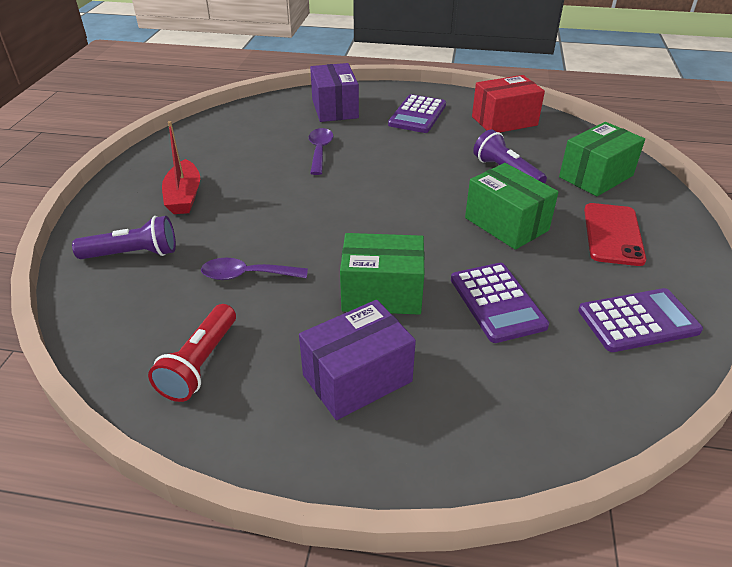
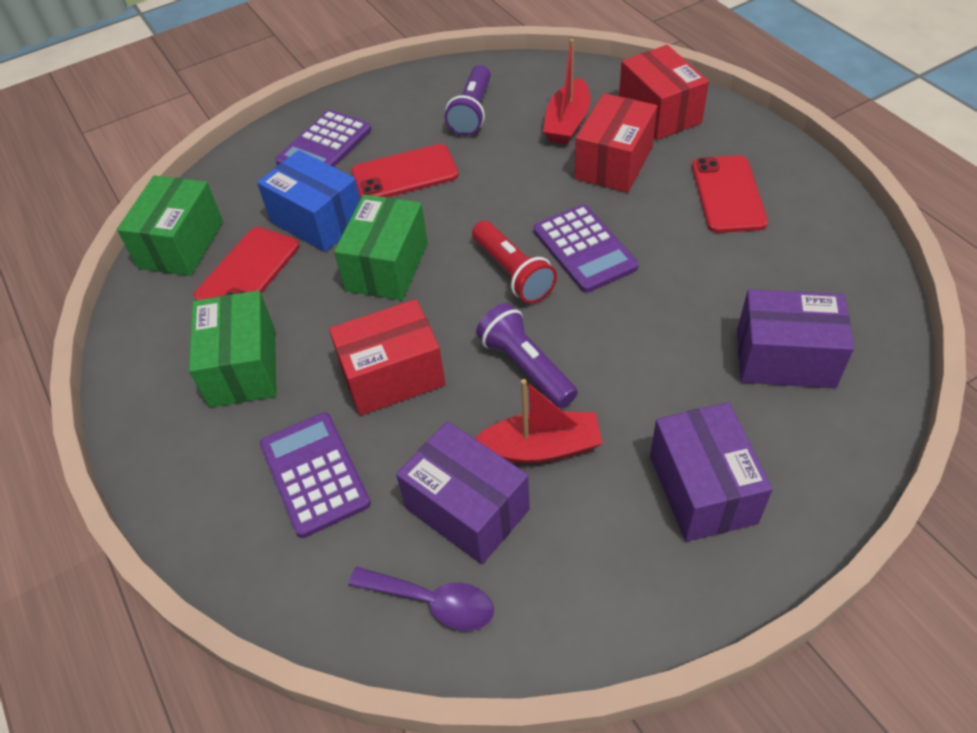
blue box: none = 0 -> [257,150,360,252] = 1
purple box: [299,300,416,420] [310,63,359,122] = 2 -> [396,421,530,564] [650,402,773,542] [737,289,854,388] = 3
purple spoon: [201,258,308,280] [309,128,333,175] = 2 -> [348,567,494,631] = 1
red boat: [162,121,200,214] = 1 -> [475,379,603,464] [543,39,591,145] = 2
red box: [472,75,545,133] = 1 -> [329,299,446,416] [575,93,657,193] [619,45,709,140] = 3
red phone: [584,203,646,266] = 1 -> [194,227,299,300] [351,144,459,199] [692,155,768,233] = 3

